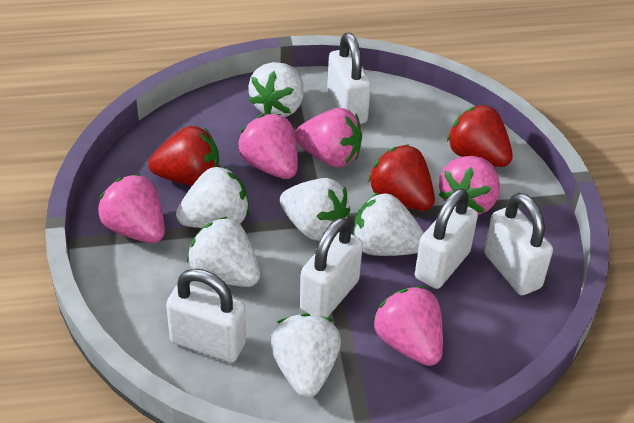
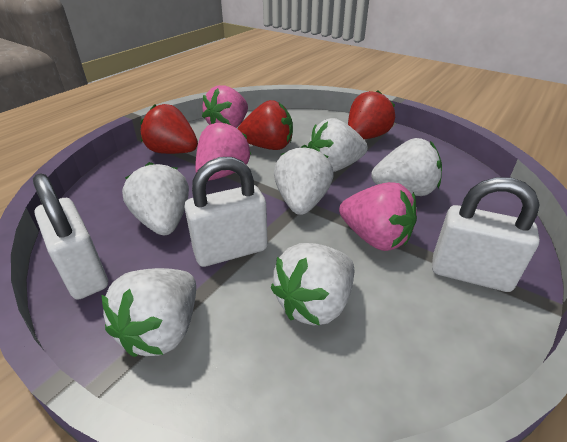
pink strawberry: [98,174,165,243] [238,114,298,179] [295,108,362,168] [373,286,443,366] [439,156,500,215] = 5 -> [195,121,251,181] [202,85,248,128] [339,182,417,251] = 3
white padlock: [166,269,246,363] [300,217,363,318] [327,33,371,124] [415,188,478,289] [484,193,553,295] = 5 -> [33,173,108,300] [184,157,268,267] [432,177,540,292] = 3

